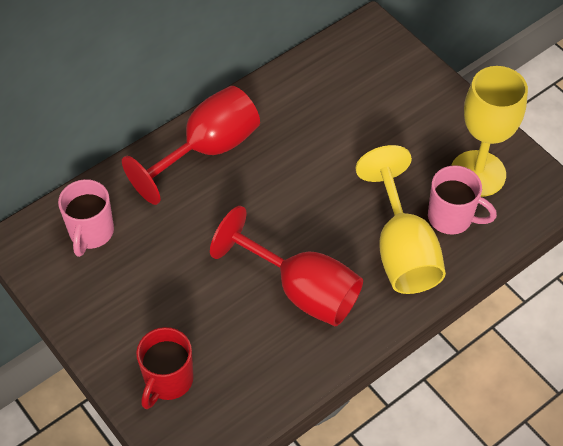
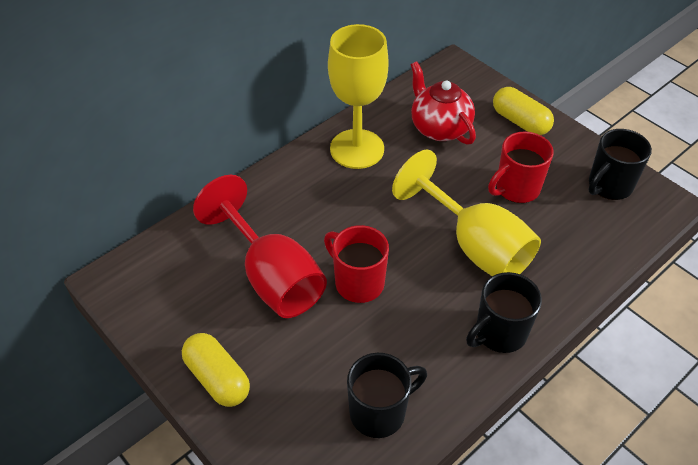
black mug: none = 0 -> [347,353,427,438] [466,272,542,353] [589,129,652,200] = 3
pink mug: [58,179,114,257] [428,165,497,235] = 2 -> none = 0
red goblet: [122,86,260,205] [210,206,363,326] = 2 -> [193,175,327,318] = 1
red mug: [136,327,194,409] = 1 -> [324,225,389,303] [488,132,554,203] = 2
red teapot: none = 0 -> [411,61,476,145] = 1
yellow capsule: none = 0 -> [182,333,250,407] [493,87,554,135] = 2

